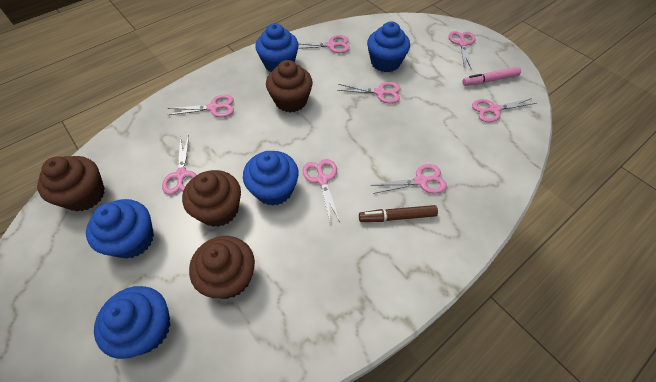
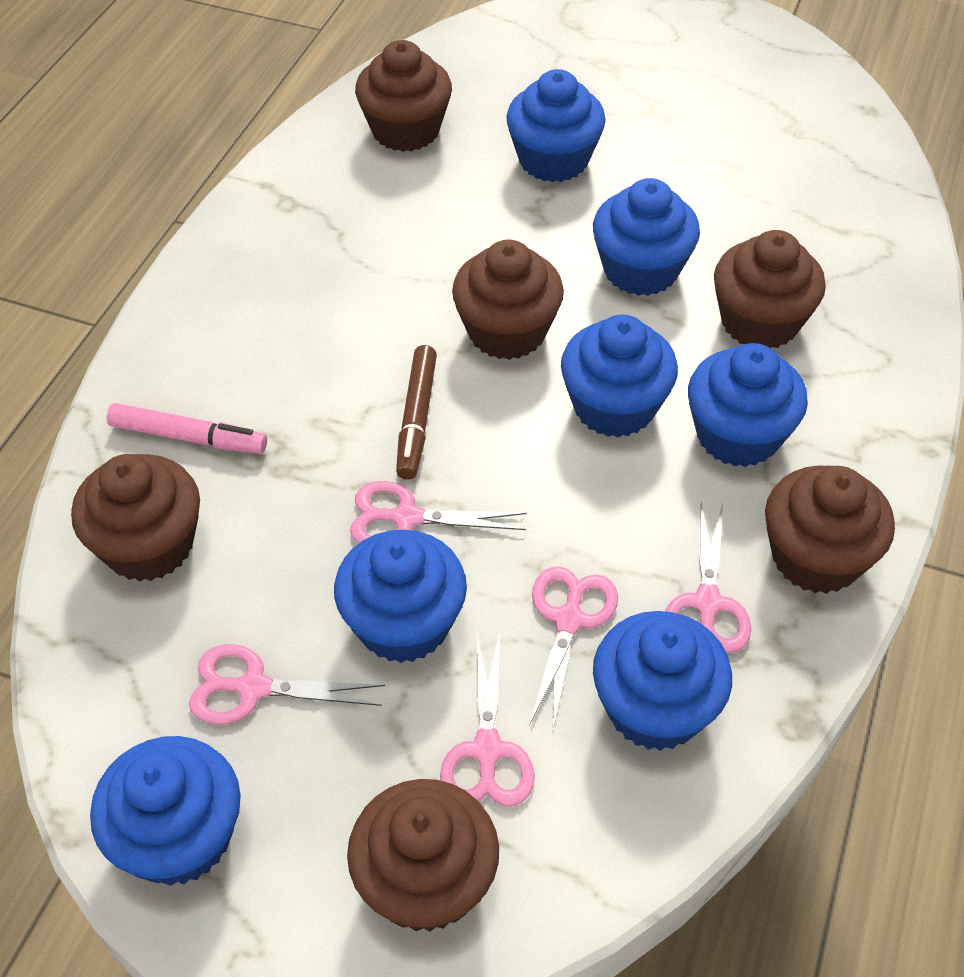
blue cupcake: [86,199,154,259] [94,286,170,359] [243,151,299,206] [255,23,299,72] [367,21,410,72] = 5 -> [90,736,241,886] [334,530,467,663] [506,69,606,182] [561,315,678,437] [593,178,700,296] [593,611,732,751] [688,343,808,467] = 7
brown cupcake: [37,156,105,211] [182,170,241,227] [189,236,255,299] [266,60,313,112] = 4 -> [71,454,200,582] [347,779,499,932] [355,40,452,152] [452,240,564,360] [714,230,826,348] [765,465,895,594] = 6
pink scissors: [162,135,196,195] [168,95,234,117] [298,35,350,53] [303,159,340,222] [337,82,400,104] [371,164,447,194] [449,31,475,69] [472,98,537,122] = 8 -> [189,644,385,725] [350,481,527,543] [440,632,535,806] [529,566,618,729] [665,502,751,653] = 5

